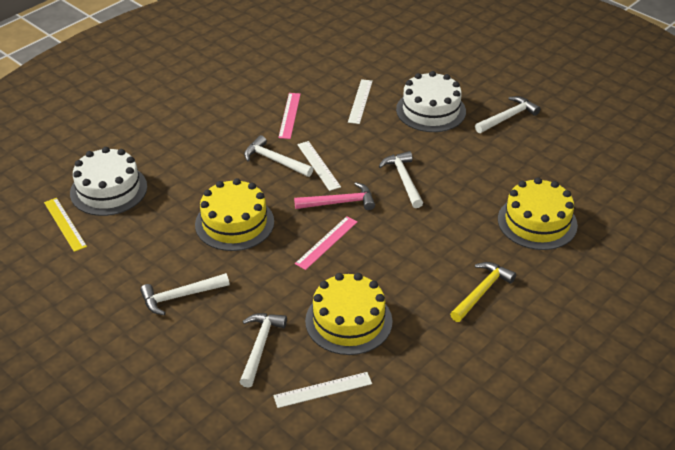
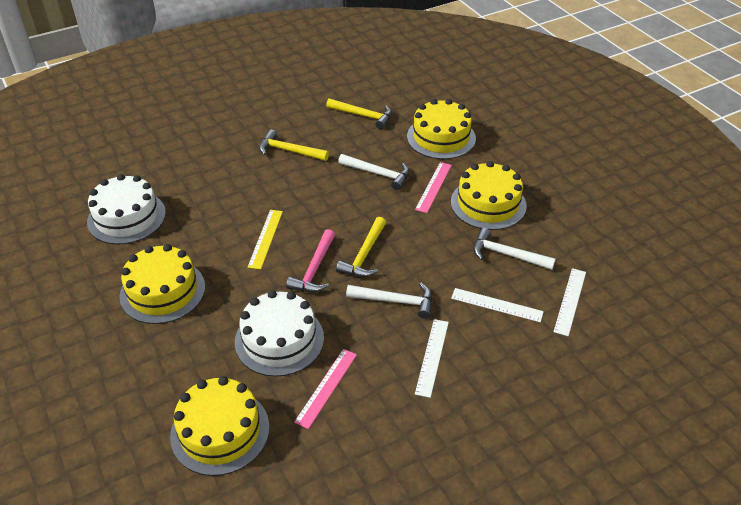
white hammer: [140,273,229,315] [240,313,287,388] [244,135,313,177] [378,151,423,208] [475,96,541,133] = 5 -> [338,154,409,190] [346,283,433,319] [473,228,556,270] = 3
yellow cake: [195,178,274,251] [305,273,393,355] [498,177,578,250] = 3 -> [119,244,205,324] [170,376,269,476] [407,99,476,159] [451,161,527,230] = 4
yellow hammer: [450,262,516,322] = 1 -> [259,130,329,161] [326,98,392,129] [336,217,386,277] = 3

